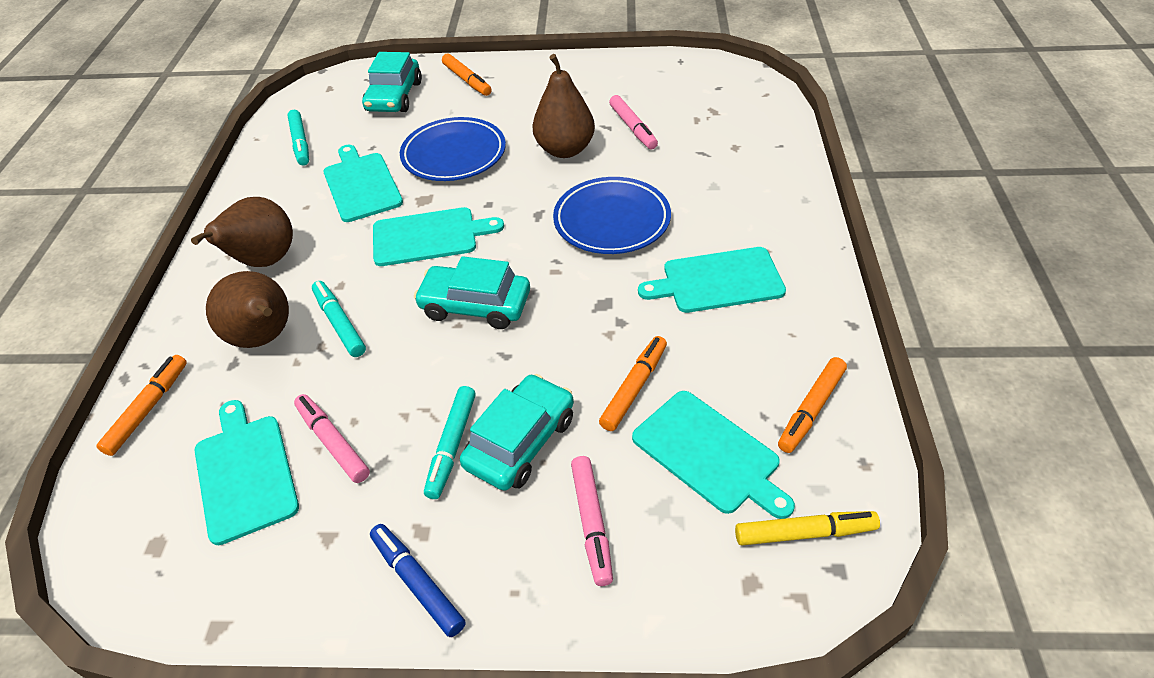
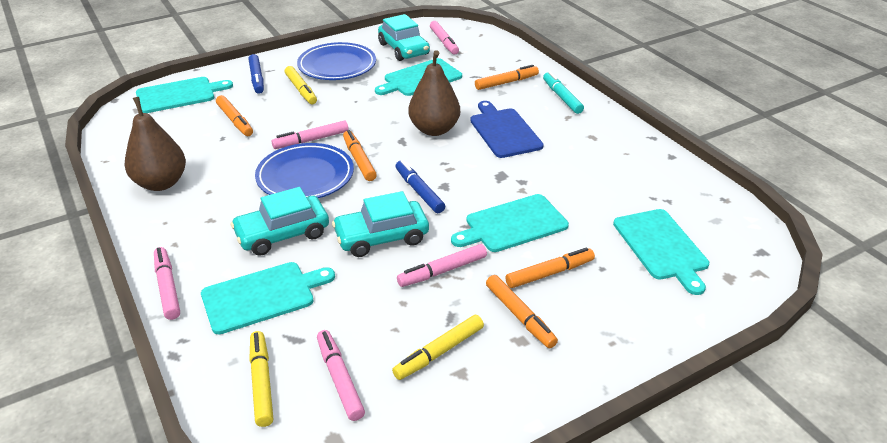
blue cutting board: none = 0 -> [470,101,544,158] = 1
blue marker: [370,524,466,637] = 1 -> [249,54,264,94] [395,160,445,213] = 2
brown pear: [191,197,293,267] [206,271,289,348] [532,54,595,158] = 3 -> [125,97,186,191] [408,50,460,136] = 2
orange marker: [96,355,187,456] [442,54,492,96] [599,336,667,431] [778,357,847,453] = 4 -> [216,95,253,136] [343,130,377,181] [475,65,539,90] [486,275,558,348] [505,248,595,288] = 5
pink marker: [294,394,370,483] [571,456,613,586] [609,95,658,149] = 3 -> [154,247,180,320] [272,121,349,149] [317,330,365,421] [397,244,487,287] [430,21,459,54] = 5
turquoise marker: [287,110,309,165] [312,281,366,357] [424,386,476,499] = 3 -> [543,71,584,114] = 1
yellow marker: [735,511,880,546] = 1 -> [249,331,273,427] [285,66,317,104] [392,315,484,380] = 3

